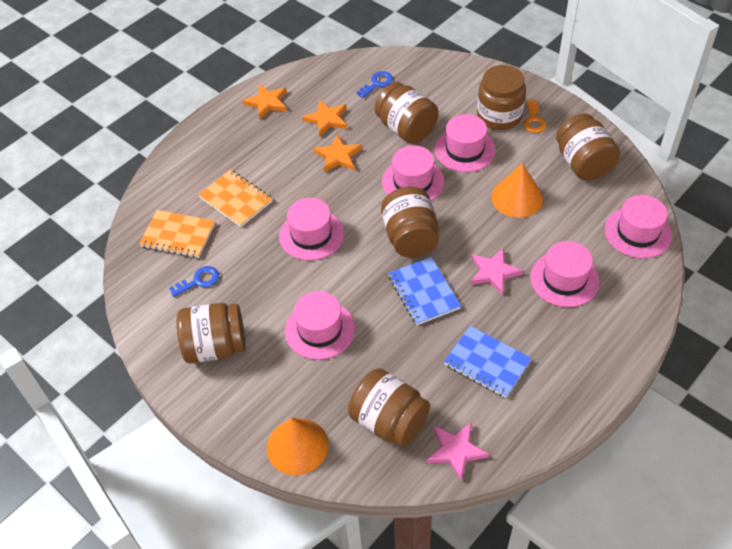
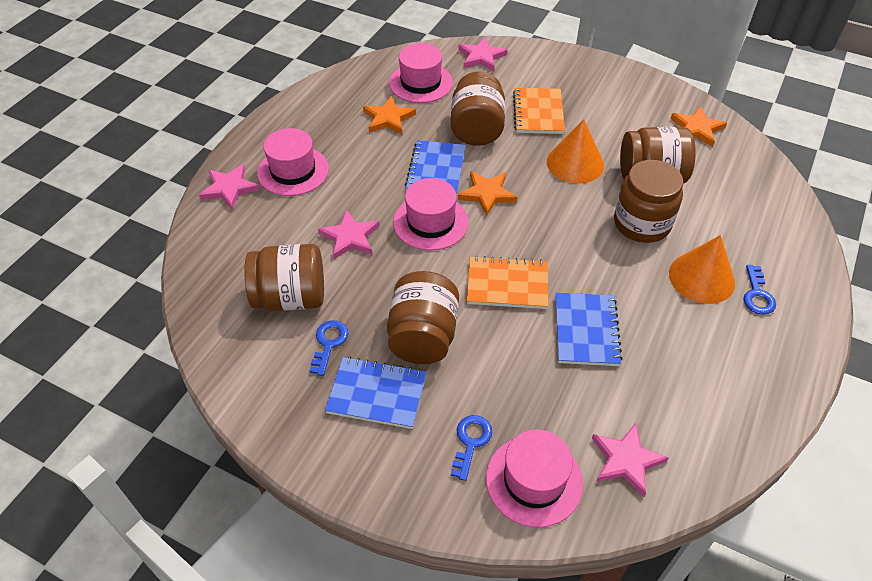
blue key: [169,266,219,297] [356,71,393,98] = 2 -> [309,320,349,376] [451,415,492,481] [744,265,776,315] = 3
blue notebook: [388,257,461,325] [444,326,532,398] = 2 -> [325,357,427,429] [405,140,466,195] [556,293,622,366] = 3
brown jar: [177,303,246,363] [348,368,430,447] [375,82,438,144] [381,187,439,258] [477,65,526,130] [556,114,620,180] = 6 -> [244,244,324,311] [387,271,459,364] [450,71,505,146] [614,160,684,243] [620,127,696,184] = 5
orange key: [524,100,547,133] = 1 -> none = 0
pink hat: [279,198,344,260] [285,291,355,360] [382,145,444,201] [435,114,496,172] [530,241,599,307] [605,195,672,258] = 6 -> [257,128,329,196] [389,43,453,103] [393,178,469,251] [486,430,583,528] = 4
pink star: [427,422,489,481] [470,248,523,294] = 2 -> [199,164,260,210] [318,209,380,259] [458,37,508,71] [592,423,669,497] = 4

